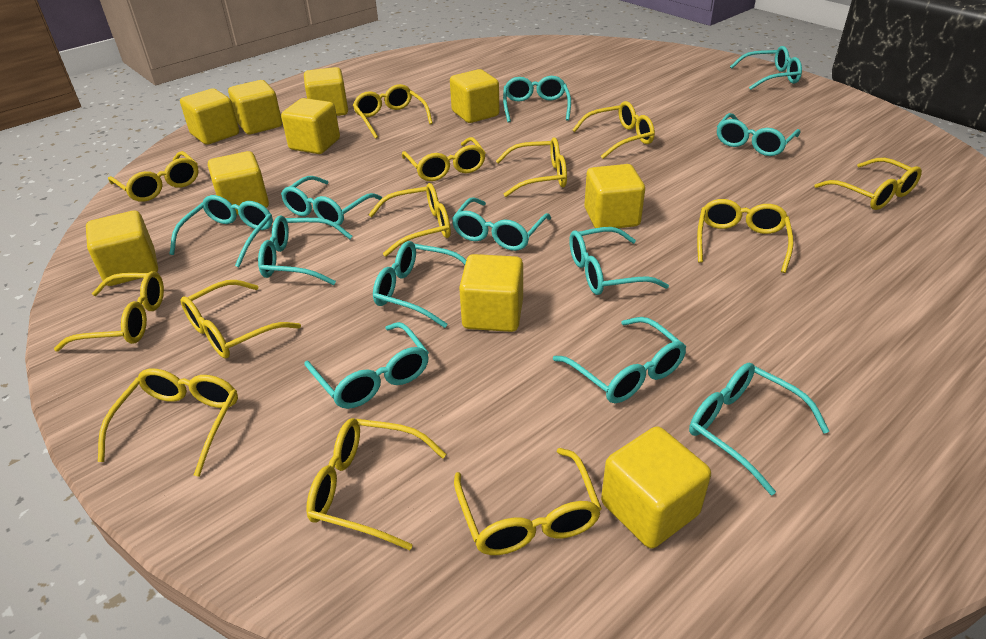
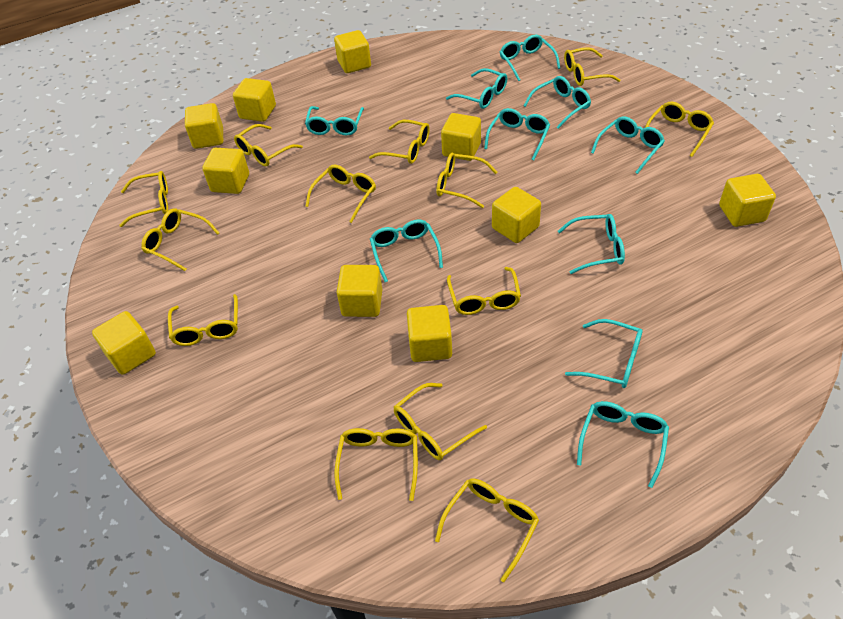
turquoise glasses: [170,195,273,267] [258,215,352,285] [281,176,382,226] [304,322,429,409] [373,241,466,328] [452,197,551,251] [503,76,571,123] [553,317,686,403] [569,227,669,295] [689,363,829,495] [717,113,801,156] [730,46,802,90] = 12 -> [305,106,364,136] [370,219,443,282] [446,68,507,109] [484,108,550,161] [500,34,560,81] [524,76,591,129] [558,214,625,274] [565,319,643,388] [577,401,669,488] [591,116,665,174] = 10

